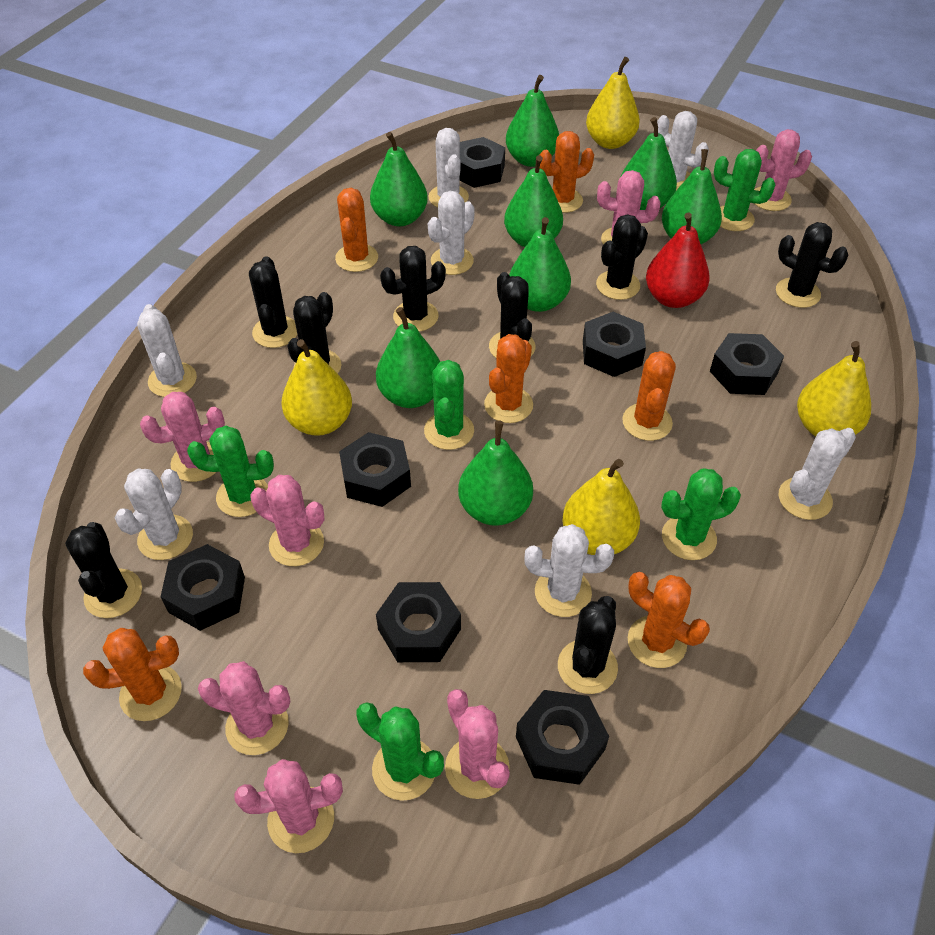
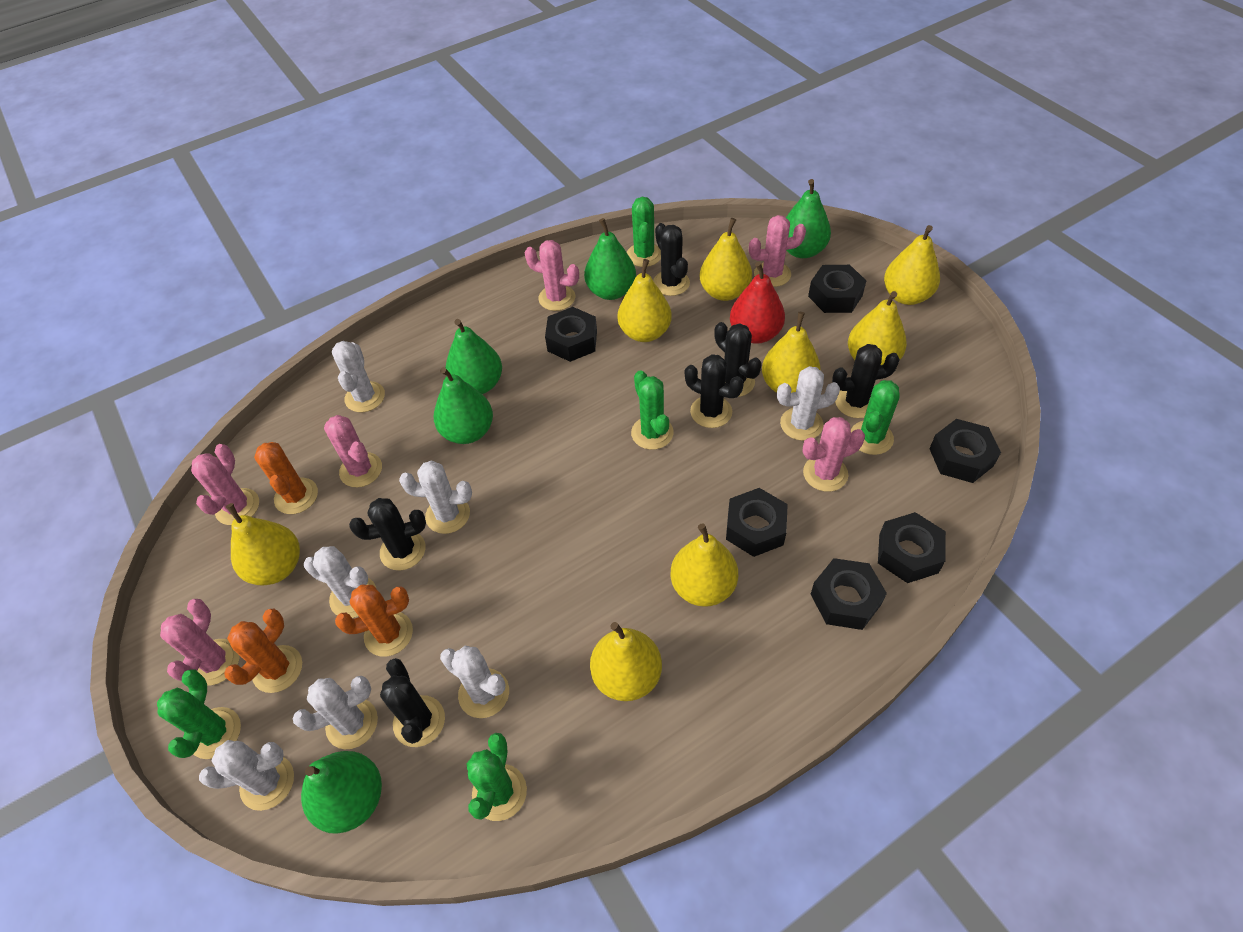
black cactus: [65,522,142,618] [249,256,297,348] [287,292,341,374] [380,246,446,332] [489,272,535,359] [558,596,618,694] [596,214,648,300] [776,222,848,308] = 8 -> [349,498,426,570] [380,658,445,747] [653,223,690,296] [685,354,744,428] [714,322,762,397] [832,344,900,418] = 6
black nut: [161,544,245,631] [339,432,411,507] [376,582,461,662] [460,137,505,188] [516,690,609,785] [583,312,646,377] [710,333,784,395] = 7 -> [545,307,597,362] [726,488,788,557] [808,265,866,313] [811,558,887,630] [878,512,946,583] [929,419,1001,483] = 6
green pear: [370,132,428,226] [376,307,440,408] [458,421,533,526] [504,155,563,247] [506,75,559,167] [509,217,571,312] [621,117,677,210] [662,149,722,244] = 8 -> [301,751,382,834] [434,367,493,444] [446,319,502,394] [584,218,636,300] [786,179,831,258] = 5
orange cactus: [83,628,182,721] [335,188,378,272] [484,334,533,423] [540,131,594,213] [622,351,676,441] [628,572,710,668] = 6 -> [224,609,302,693] [254,442,318,514] [335,585,413,657] = 3
pink cactus: [140,392,225,482] [198,661,291,755] [234,759,343,853] [250,475,325,566] [445,689,510,799] [597,170,661,244] [754,129,812,211] = 7 -> [160,599,240,686] [191,444,259,525] [324,415,382,487] [525,240,579,311] [749,215,806,287] [802,417,865,492] = 6
yellow pear: [281,339,352,436] [562,459,640,555] [586,57,640,149] [797,341,871,437] = 4 -> [226,503,300,585] [590,622,662,701] [618,259,672,342] [671,523,738,607] [700,218,752,301] [762,312,820,393] [848,291,907,365] [884,225,940,305] = 8

